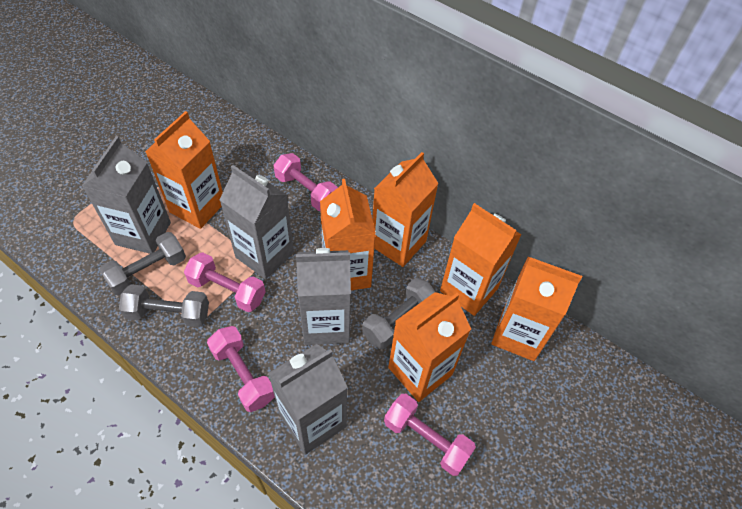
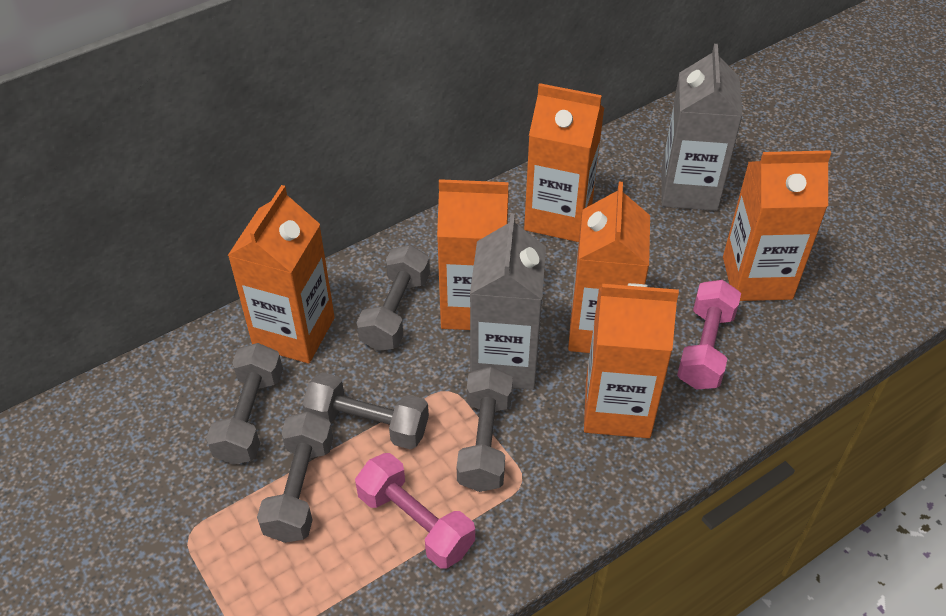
grey carton: [82,136,171,254] [219,165,294,279] [268,344,348,455] [296,248,351,345] = 4 -> [470,213,546,390] [661,44,743,211] = 2
grey dumbbell: [100,232,186,295] [119,284,209,327] [362,278,435,349] = 3 -> [206,343,283,465] [257,412,333,543] [302,372,429,449] [357,245,430,351] [457,367,513,492] = 5
pink dumbbell: [184,252,266,312] [207,326,275,412] [273,153,338,211] [384,394,476,476] = 4 -> [355,453,475,569] [677,280,741,389] = 2

